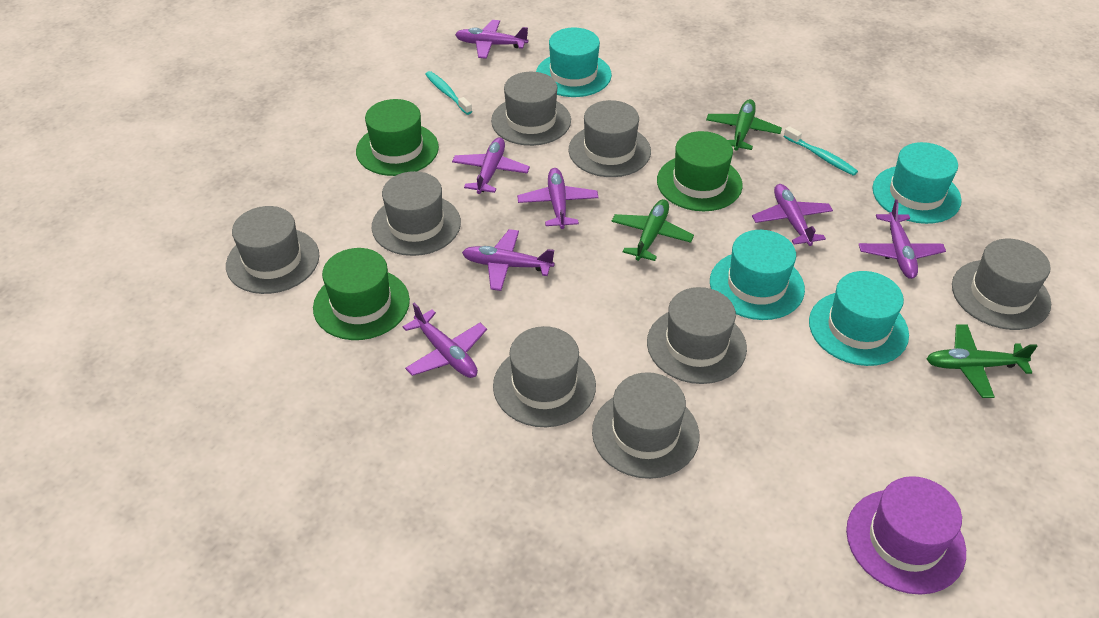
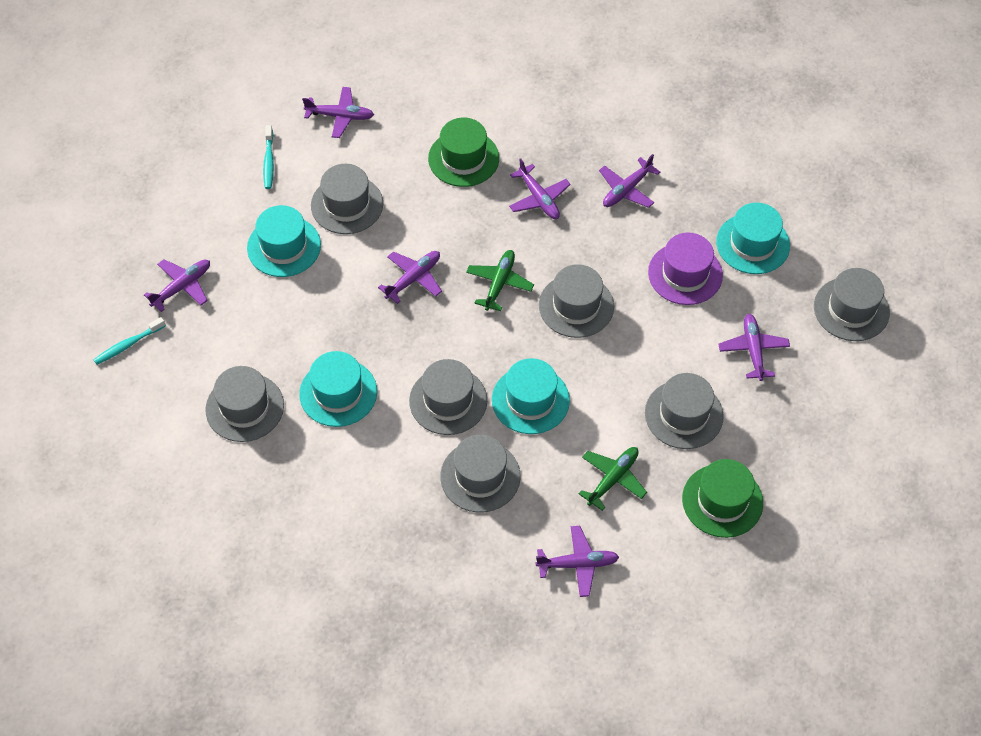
green hat: [313,248,410,340] [356,99,439,176] [657,131,743,211] = 3 -> [428,118,499,187] [682,459,763,538] = 2
green plane: [611,199,694,261] [706,99,782,151] [927,324,1037,398] = 3 -> [466,250,534,311] [578,447,647,511] = 2
grey hat: [226,206,319,294] [372,171,461,256] [491,72,571,146] [493,326,596,427] [569,100,651,177] [592,372,699,479] [647,287,747,384] [952,239,1051,330] = 8 -> [206,366,284,442] [311,164,383,234] [409,359,487,435] [440,435,521,513] [539,264,614,338] [645,373,724,449] [814,268,890,341] = 7

